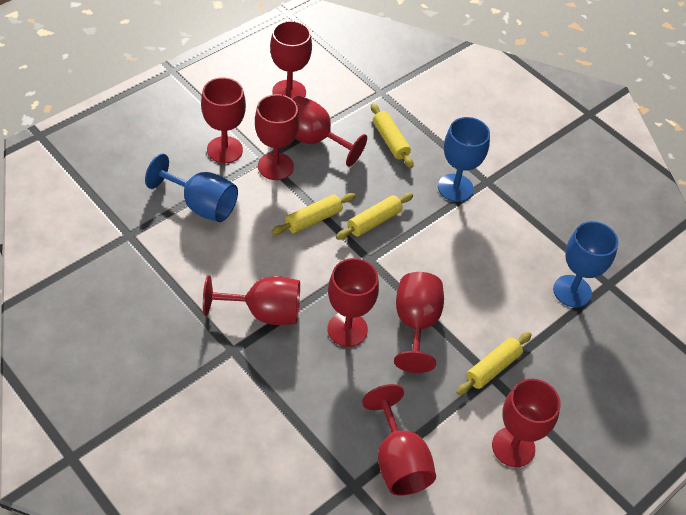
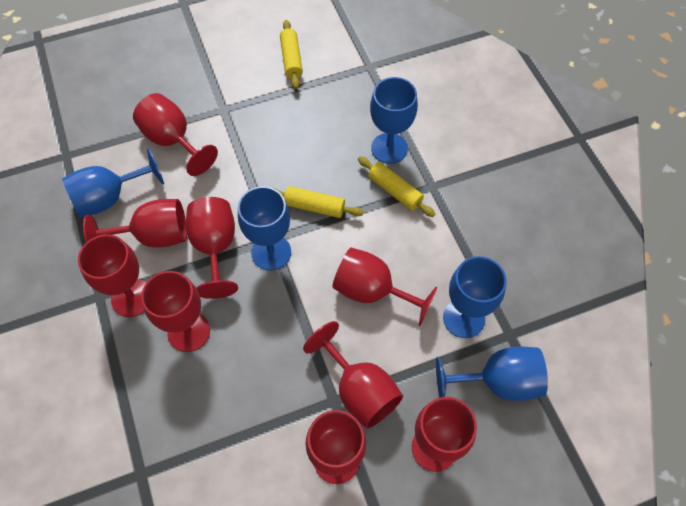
blue goblet: [145,154,238,222] [438,117,490,202] [553,221,619,308] = 3 -> [62,148,164,218] [238,186,291,271] [370,77,418,164] [436,346,548,401] [443,256,507,338] = 5
yellow rolling pin: [271,193,356,235] [336,193,413,240] [371,103,413,168] [457,332,532,395] = 4 -> [274,186,364,218] [280,20,303,89] [358,156,435,217] = 3

